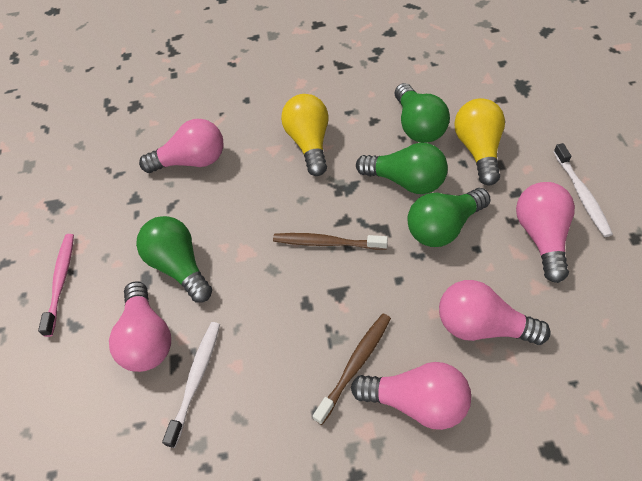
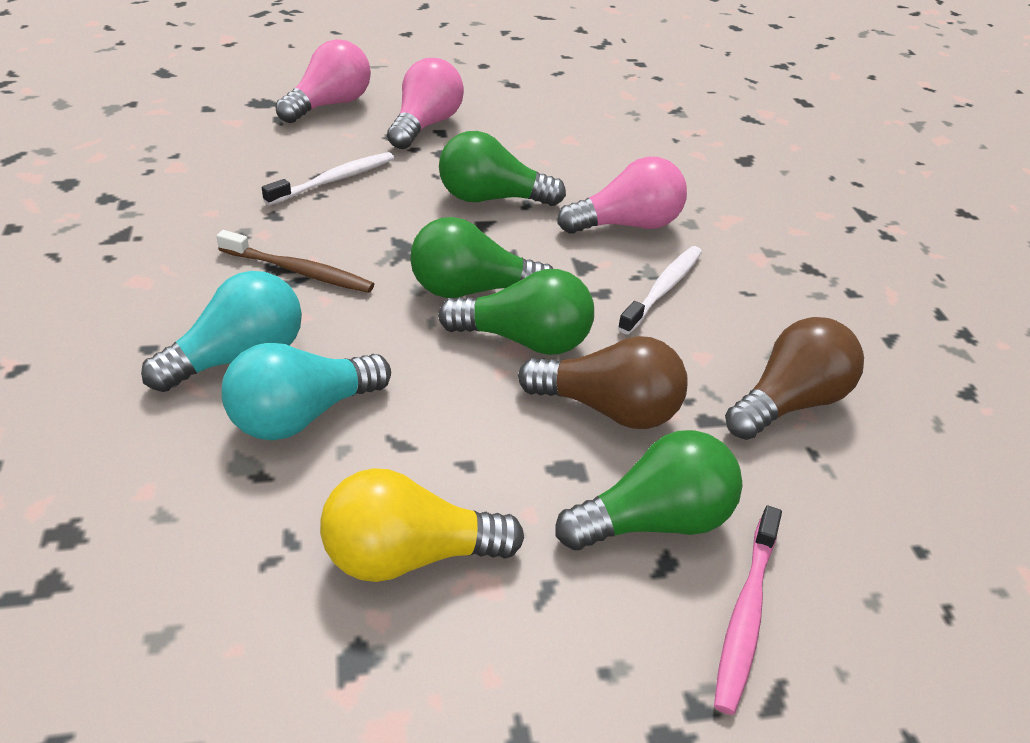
brown light bulb: none = 0 -> [518,336,688,429] [725,317,864,440] = 2
brown toothbrush: [273,233,388,250] [313,314,391,425] = 2 -> [216,230,374,293] = 1
pink light bulb: [109,281,171,372] [139,119,224,173] [351,362,471,430] [439,280,551,345] [516,182,575,283] = 5 -> [275,39,371,123] [387,58,464,149] [558,157,687,234] = 3
turquoise light bulb: none = 0 -> [141,271,302,392] [221,343,391,441] = 2
yellow light bulb: [281,94,328,176] [454,98,505,185] = 2 -> [320,468,524,582] = 1

